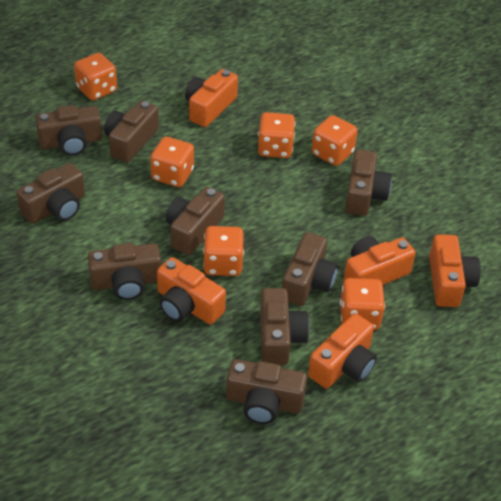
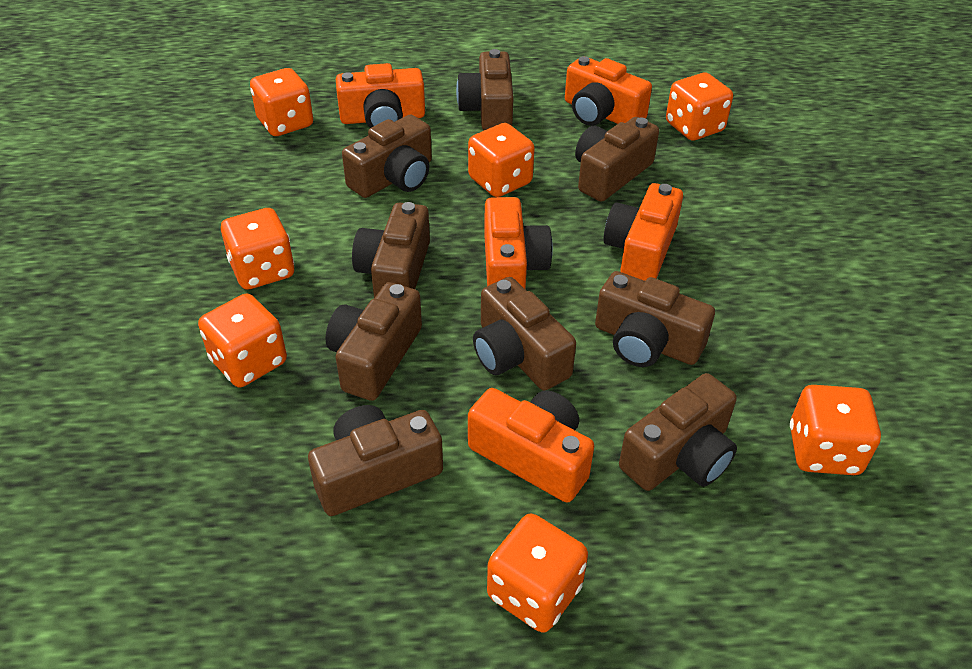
orange dice: [74,53,117,100] [150,137,194,187] [203,226,244,276] [258,112,295,158] [312,115,358,166] [340,278,385,330] = 6 -> [198,294,287,387] [221,208,294,290] [250,68,313,136] [468,123,535,197] [487,514,588,633] [666,73,733,141] [790,385,881,475] = 7

